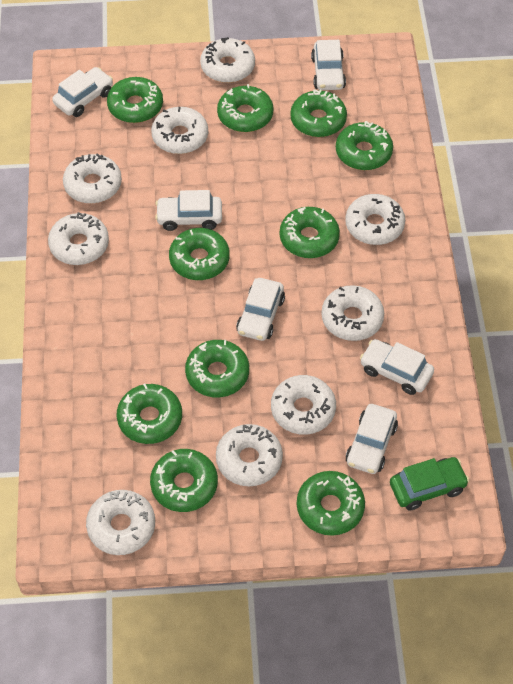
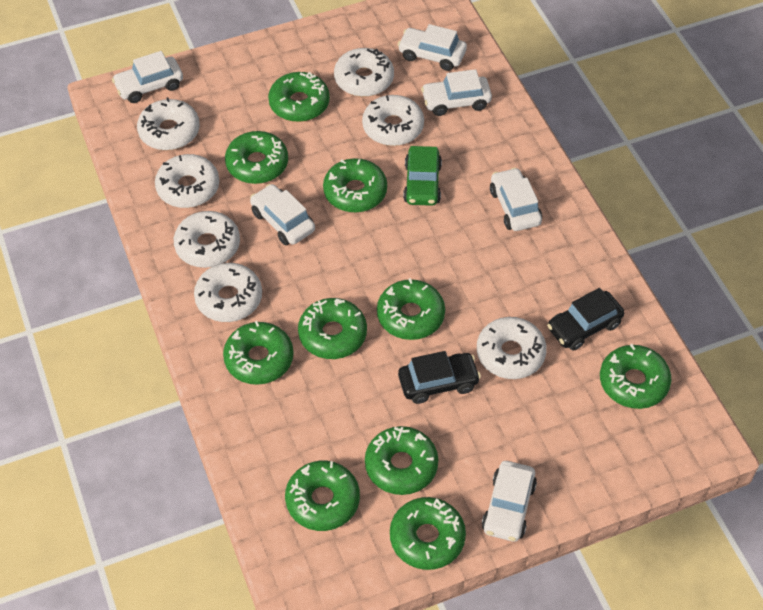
black car: none = 0 -> [398,351,481,404] [547,288,625,351] = 2
white donut: [48,212,109,265] [63,153,122,203] [86,490,155,555] [151,107,208,154] [200,37,255,83] [216,424,283,486] [271,375,336,435] [322,285,384,341] [345,194,405,245] = 9 -> [137,97,200,150] [155,154,219,208] [174,211,240,268] [194,263,262,322] [334,48,394,97] [362,95,424,146] [477,317,547,379] = 7

